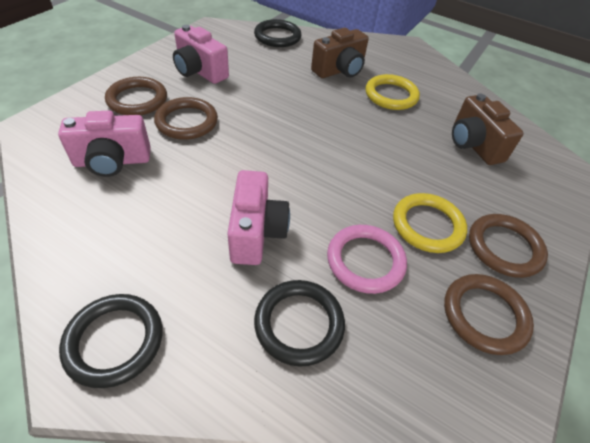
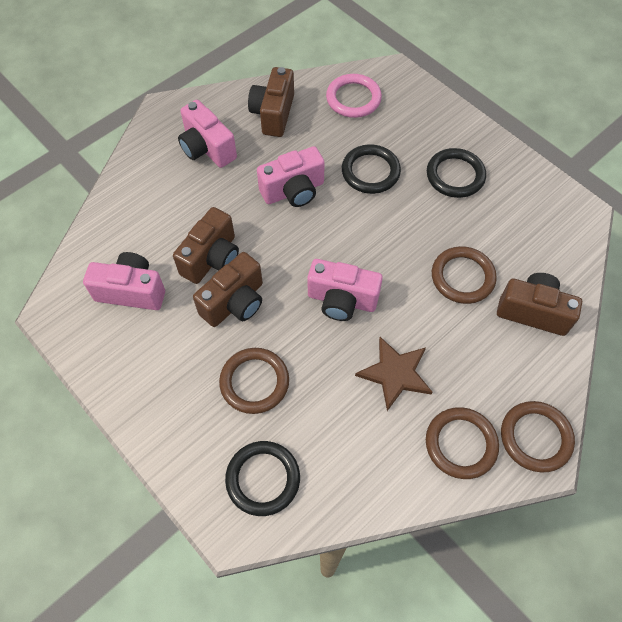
brown camera: [311,28,369,78] [452,93,524,165] = 2 -> [173,207,239,284] [193,252,263,327] [248,67,294,137] [497,273,582,336] = 4
brown star: none = 0 -> [355,337,432,411] = 1
pink camera: [58,111,151,177] [173,25,229,84] [227,170,290,265] = 3 -> [83,252,165,310] [178,100,237,168] [257,146,325,207] [308,259,383,321] = 4
yellow ring: [365,74,420,110] [393,193,467,253] = 2 -> none = 0

